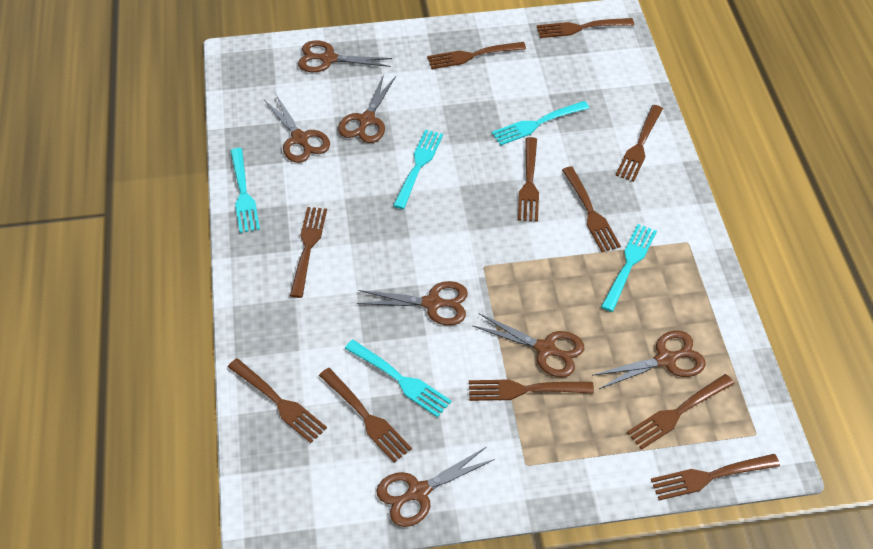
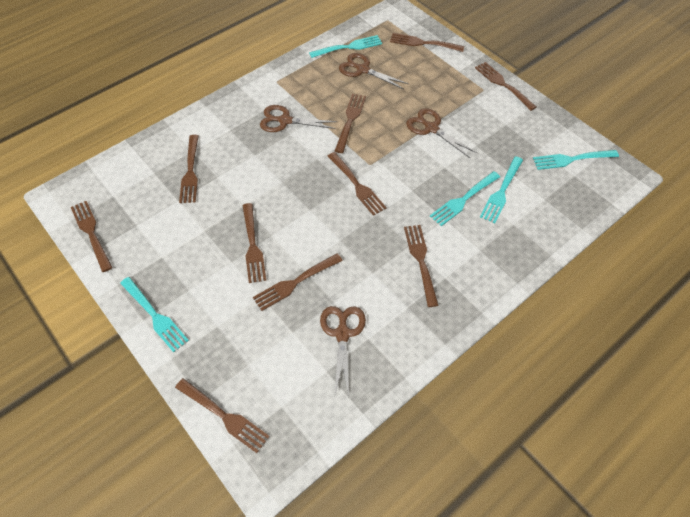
brown fork: [228,358,327,443] [290,207,327,298] [319,368,412,462] [427,42,526,69] [469,379,594,401] [518,137,539,222] [537,18,634,38] [562,166,621,252] [616,105,663,182] [627,374,734,450] [651,454,780,500] = 11 -> [71,201,113,272] [175,378,270,453] [179,135,199,203] [243,203,266,283] [253,253,343,311] [328,152,387,216] [335,94,366,153] [390,33,464,52] [404,225,439,307] [475,62,536,111] = 10
brown scissors: [264,95,330,163] [298,41,393,72] [338,74,396,143] [357,281,468,325] [376,447,495,527] [472,313,584,377] [592,330,706,389] = 7 -> [260,105,337,132] [320,306,366,396] [339,53,408,89] [406,108,477,158] = 4

